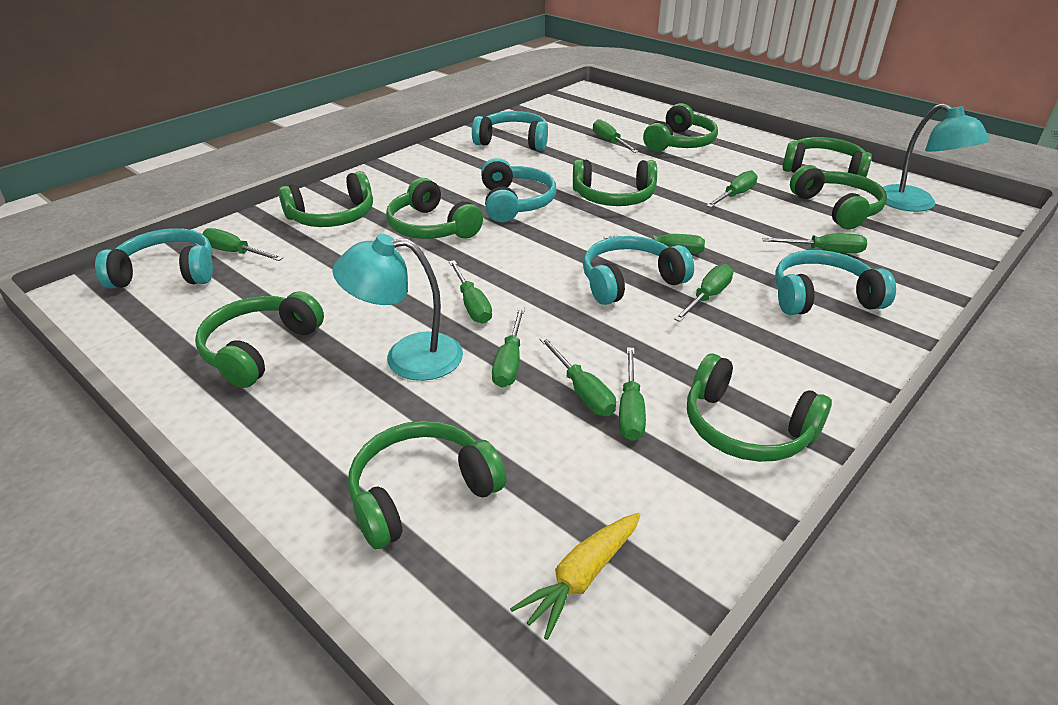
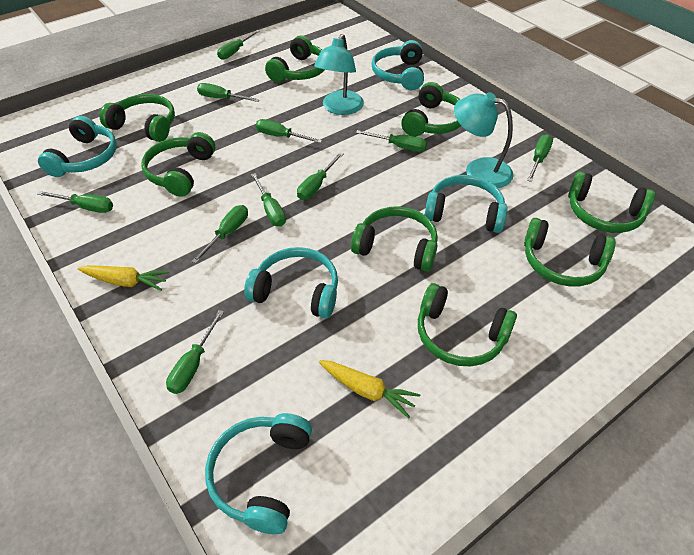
green headphones: [195,291,324,388] [279,171,373,227] [348,421,507,549] [386,178,483,239] [573,159,657,206] [643,103,718,152] [687,354,832,462] [783,137,872,177] [790,165,887,229] = 9 -> [99,94,175,142] [141,132,215,197] [265,35,324,82] [351,206,438,272] [401,82,461,136] [418,283,517,366] [524,218,616,287] [568,171,655,233] = 8
yellow carrot: [510,513,641,640] = 1 -> [78,265,170,291] [319,360,421,419] = 2

